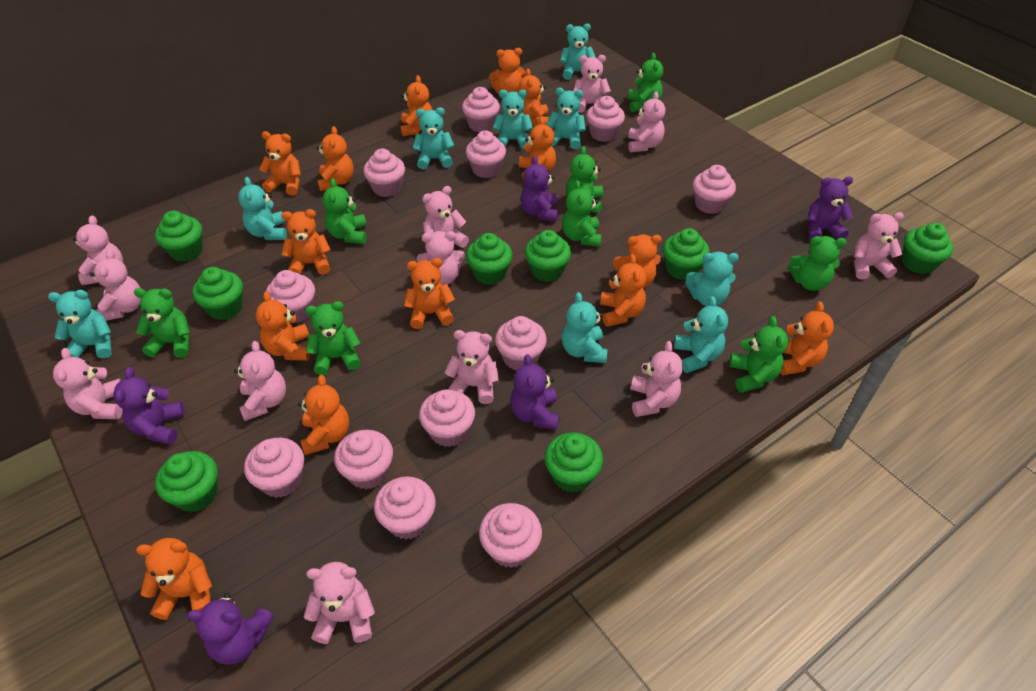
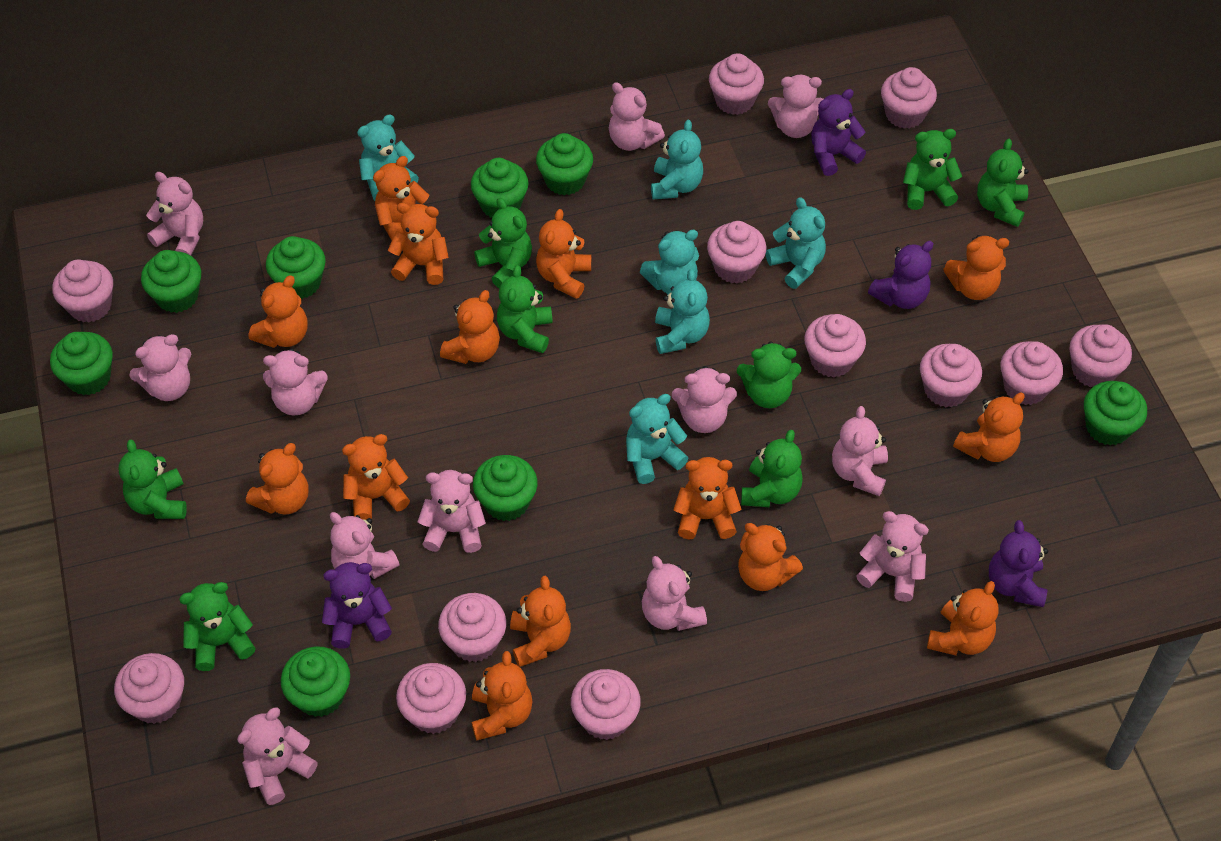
purple teddy bear: [113,367,185,445] [187,593,274,665] [510,354,559,430] [521,156,559,222] [807,176,853,240] = 5 -> [322,562,392,649] [811,89,866,176] [868,241,934,309] [989,520,1048,607] = 4
turquoise teddy bear: [48,290,112,359] [238,177,287,240] [413,107,454,169] [493,90,533,149] [546,88,586,149] [560,24,595,80] [562,292,607,363] [674,296,728,373] [685,252,739,306] = 9 -> [357,114,419,201] [626,394,688,484] [640,230,699,294] [651,120,703,199] [655,269,710,354] [766,197,826,289] = 6

